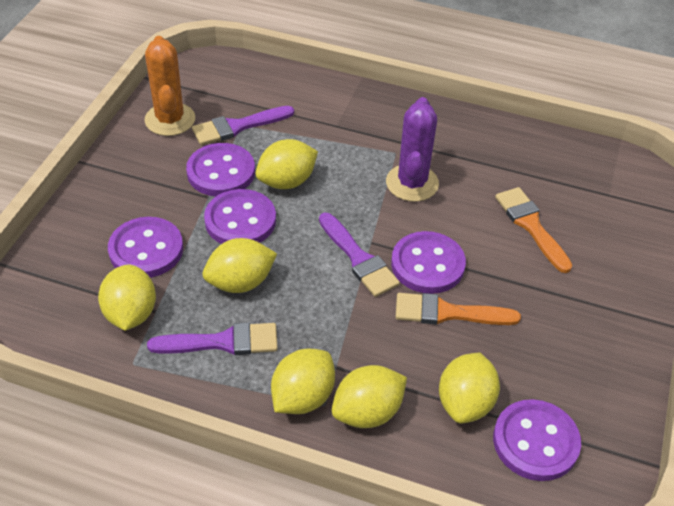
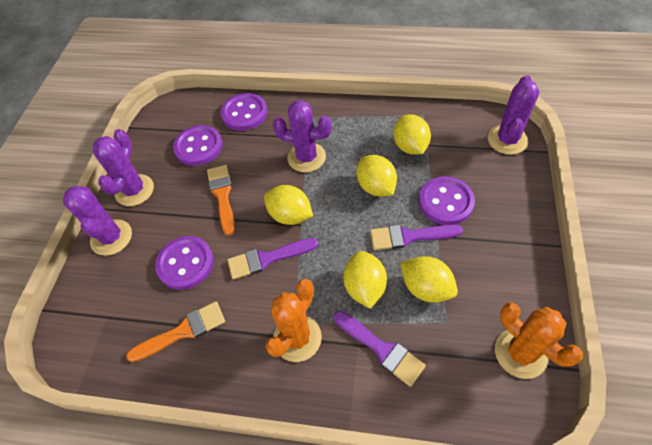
orange cactus: [145,36,195,136] = 1 -> [265,279,322,362] [495,302,583,379] = 2
purple button: [108,217,183,278] [186,143,255,196] [204,189,276,244] [391,231,466,294] [493,399,581,481] = 5 -> [155,236,214,290] [173,125,223,166] [221,93,267,131] [419,177,475,225] = 4
purple cactus: [386,97,439,202] = 1 -> [63,186,132,256] [93,129,154,206] [273,100,332,172] [488,75,539,155] = 4
yellow lemon: [98,265,156,331] [203,238,277,293] [255,139,318,189] [271,349,335,414] [332,365,407,428] [439,353,500,423] = 6 -> [264,185,313,225] [343,251,387,308] [357,155,397,196] [393,114,431,155] [400,256,458,303] = 5

